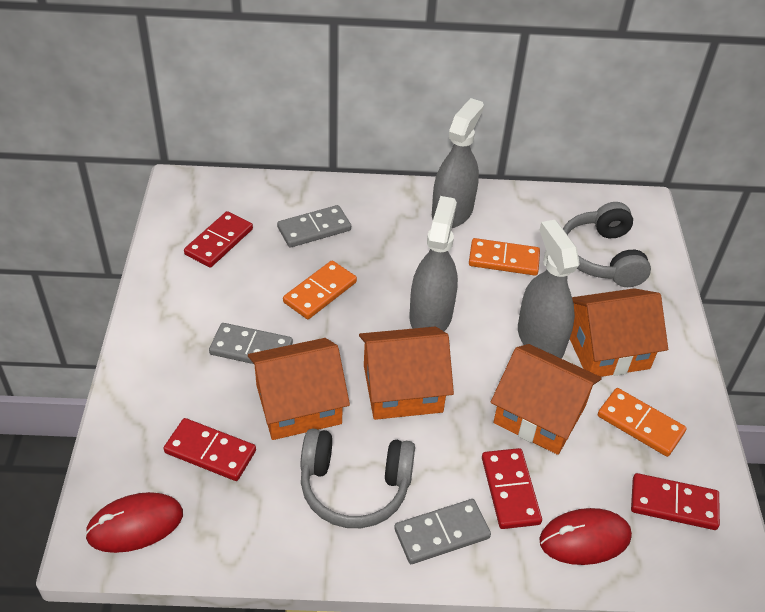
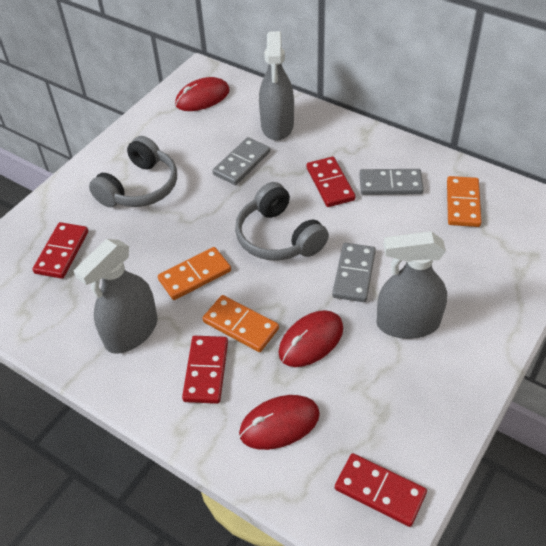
orange house: [248,338,350,440] [359,327,454,420] [491,344,602,455] [570,288,668,377] = 4 -> none = 0
red mouse: [85,492,183,553] [539,508,632,565] = 2 -> [175,77,230,111] [239,395,320,450] [278,310,343,367] = 3

